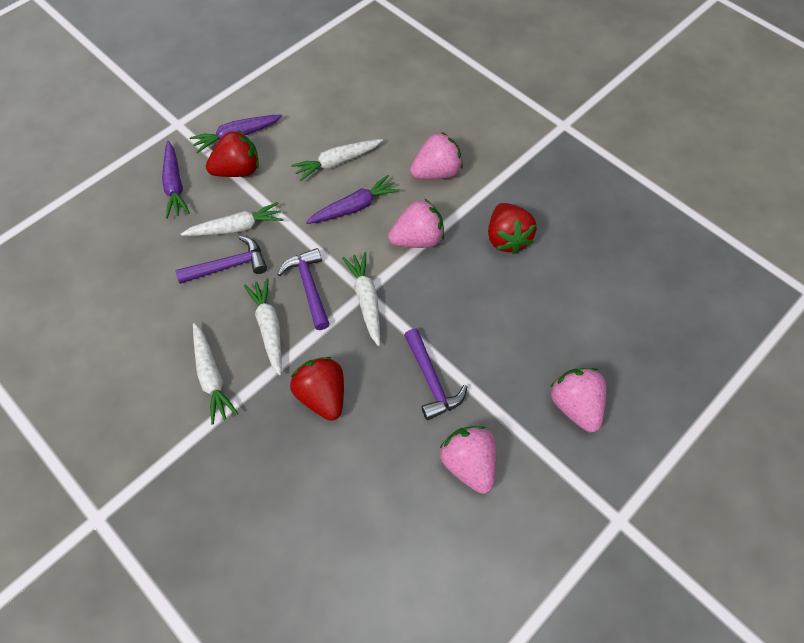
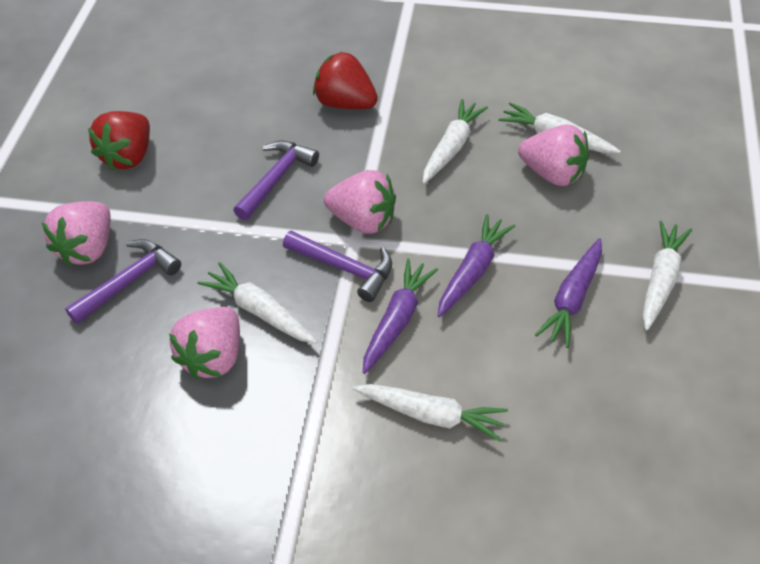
red strawberry: [206,130,259,177] [290,357,344,421] [488,203,536,254] = 3 -> [88,111,150,171] [313,52,378,109] = 2

